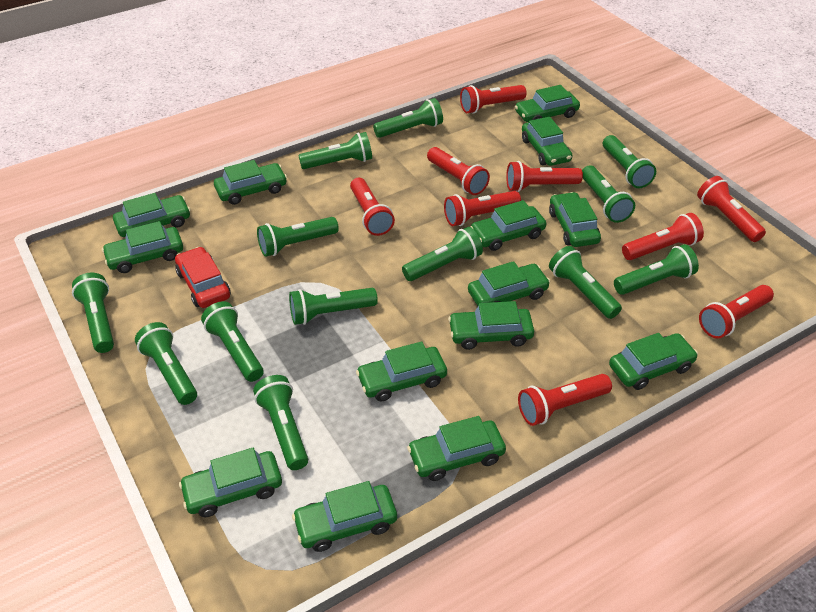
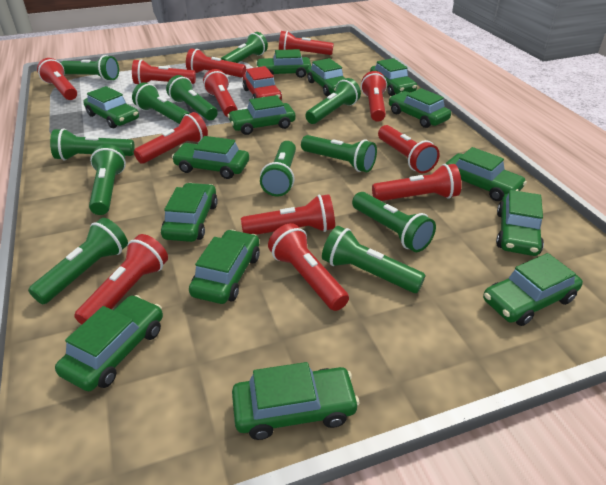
green flashlight: [72,273,114,353] [135,322,197,405] [201,301,264,382] [253,375,308,470] [257,217,339,257] [289,288,378,325] [298,132,372,169] [373,98,443,138] [402,227,483,281] [549,246,622,319] [582,165,635,223] [603,135,656,188] [614,244,699,295] = 13 -> [28,218,128,304] [50,128,135,161] [61,55,119,81] [89,144,126,215] [132,82,190,124] [166,75,218,120] [221,32,268,63] [260,141,296,196] [301,135,377,172] [305,78,361,124] [322,226,426,293] [352,192,436,252] = 12
red flashlight: [350,177,395,236] [427,147,490,195] [444,191,521,226] [460,85,527,114] [506,161,583,192] [518,374,612,426] [622,213,704,260] [697,176,766,242] [699,285,774,339] = 9 -> [37,58,77,100] [74,234,168,325] [132,59,196,84] [134,112,208,164] [186,48,246,78] [203,69,238,117] [241,194,335,235] [268,223,349,311] [279,31,334,55] [361,71,387,122] [372,164,462,201] [378,125,440,173] = 12

